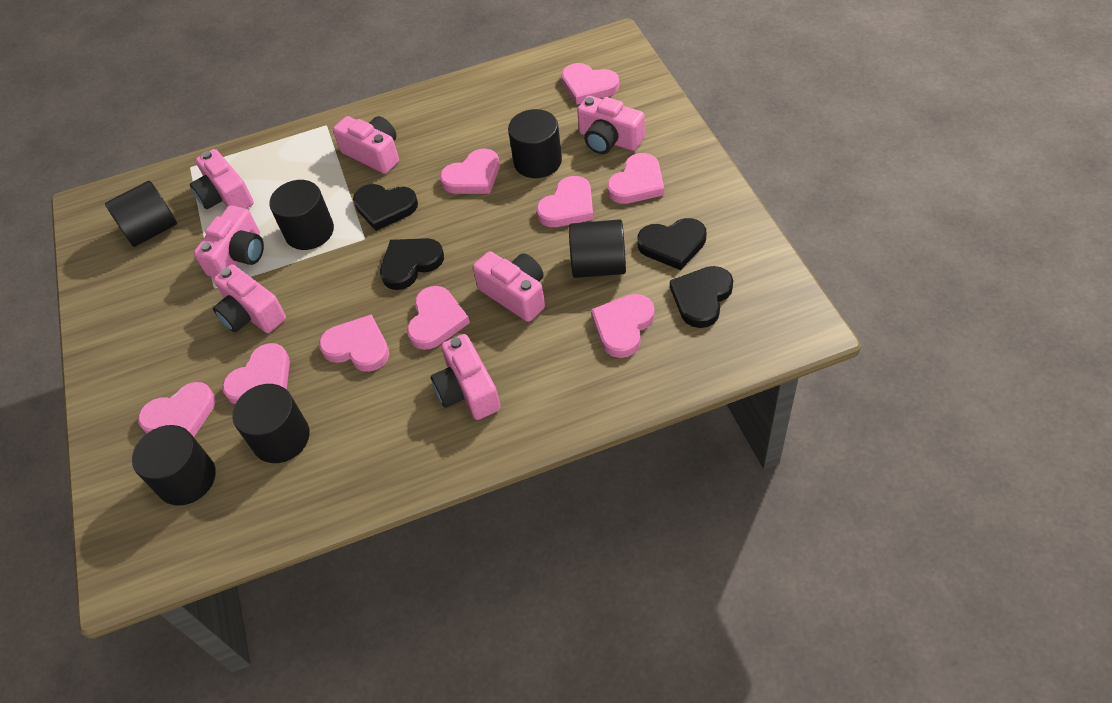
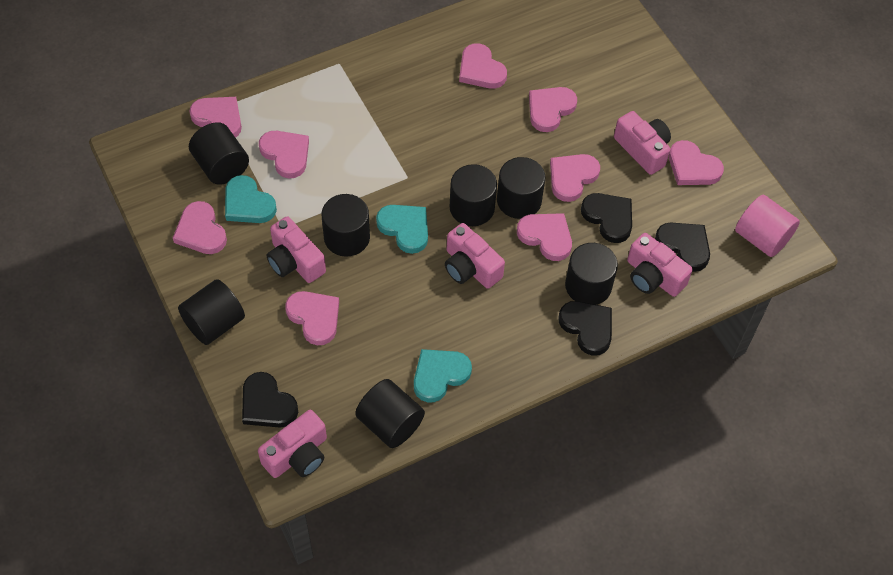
black cylinder: [105,181,177,247] [132,425,216,506] [232,384,310,463] [269,180,334,250] [508,109,562,178] [569,219,626,278] = 6 -> [178,279,245,345] [189,122,249,185] [322,194,370,257] [355,379,425,448] [450,164,497,226] [497,157,546,219] [565,243,618,305] = 7
pink camera: [190,149,254,209] [194,205,264,277] [213,264,286,333] [333,116,399,174] [431,334,501,420] [473,251,545,322] [577,96,645,154] = 7 -> [258,410,327,478] [266,216,326,283] [445,223,505,289] [614,111,671,175] [627,233,693,297] = 5
pink cylinder: none = 0 -> [735,195,800,257] = 1
turquoise heart: none = 0 -> [225,175,277,223] [376,205,428,254] [414,349,472,402] = 3

